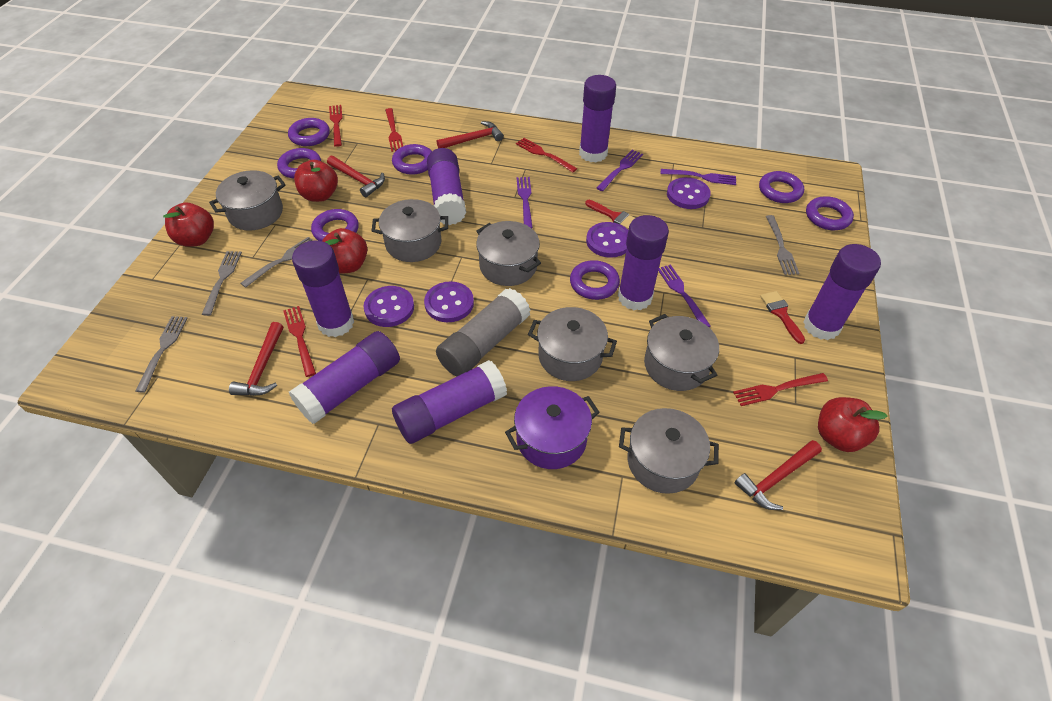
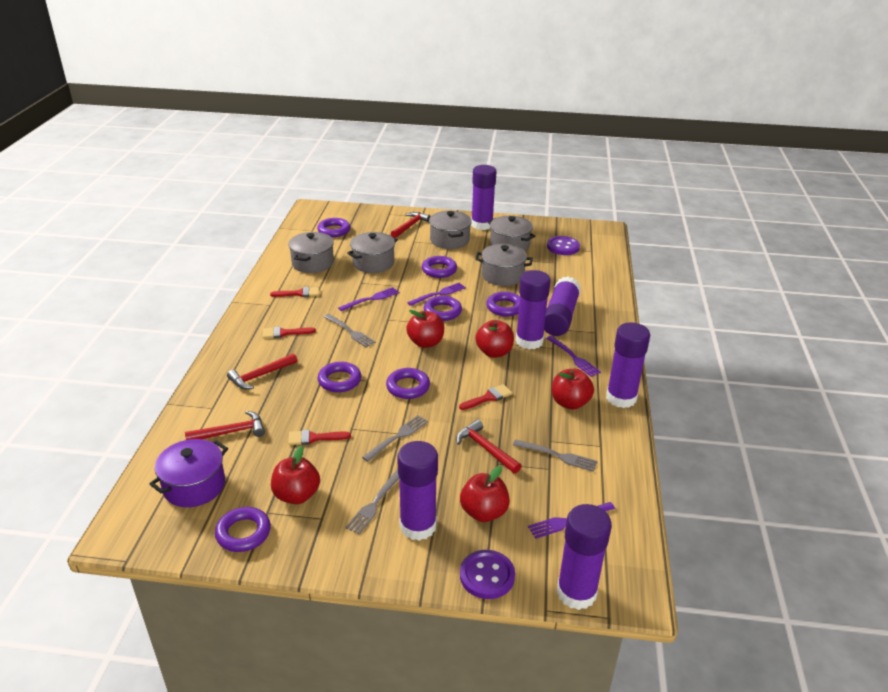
grey glue stick: [436,288,530,377] = 1 -> none = 0
grey pot: [209,170,286,231] [372,199,448,262] [476,221,541,286] [528,307,617,381] [619,408,719,494] [644,314,719,391] = 6 -> [288,232,334,273] [347,232,398,273] [429,211,472,249] [475,244,533,286] [488,216,535,251] = 5
purple button: [364,286,414,327] [424,281,474,322] [586,222,628,258] [667,177,711,209] = 4 -> [460,550,515,599] [547,236,580,255] = 2
purple glue stick: [289,331,400,424] [292,241,354,337] [392,360,507,444] [427,148,466,225] [579,75,616,162] [618,215,669,310] [803,244,881,340] = 7 -> [397,441,438,541] [471,165,496,230] [516,270,551,350] [544,276,581,336] [557,504,612,610] [606,323,650,408] = 6
red apple: [163,203,214,247] [294,160,338,202] [322,228,367,273] [818,397,887,452] = 4 -> [271,446,320,504] [406,310,444,348] [460,466,510,522] [475,320,514,358] [552,369,594,410] = 5
red brush: [585,200,635,230] [760,291,805,344] = 2 -> [263,327,316,338] [270,287,319,297] [288,430,351,445] [459,384,512,410] = 4
red fork: [283,306,316,377] [329,105,342,147] [385,108,403,152] [516,138,577,173] [733,373,828,406] = 5 -> none = 0

